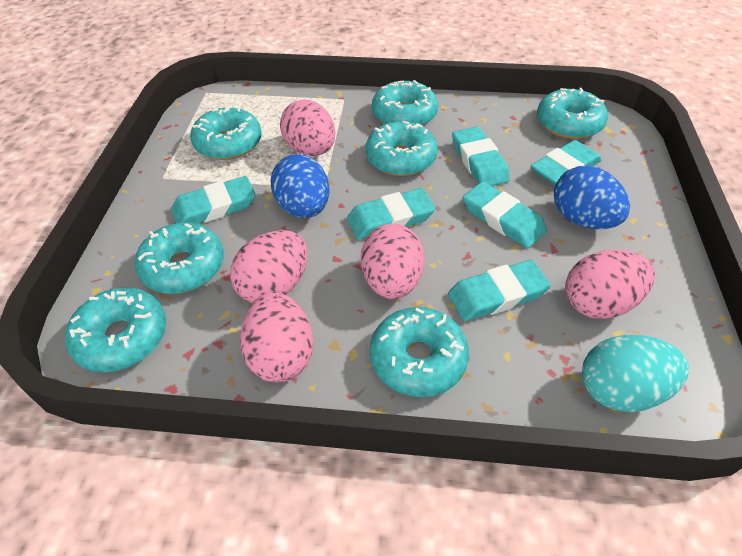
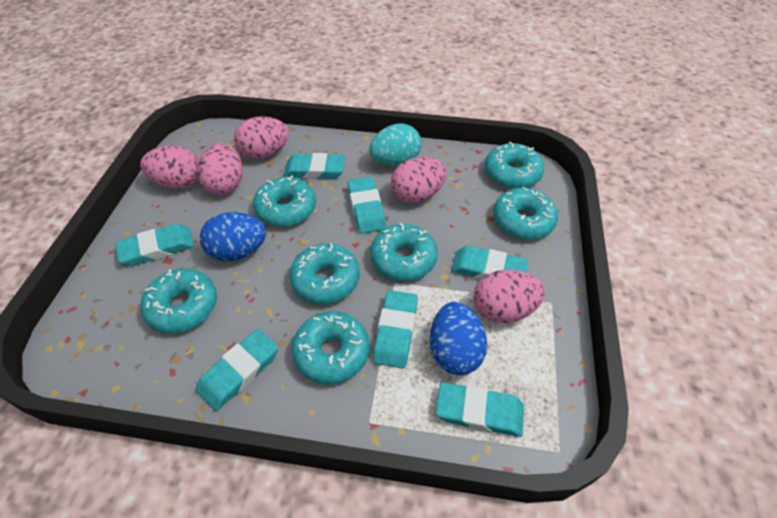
turquoise eraser: [171,176,256,224] [347,188,436,240] [448,260,551,321] [452,127,510,186] [463,182,547,248] [531,140,601,186] = 6 -> [115,224,194,266] [196,329,278,411] [284,153,345,179] [347,177,386,234] [373,290,418,368] [436,382,524,437] [451,246,528,280] = 7

